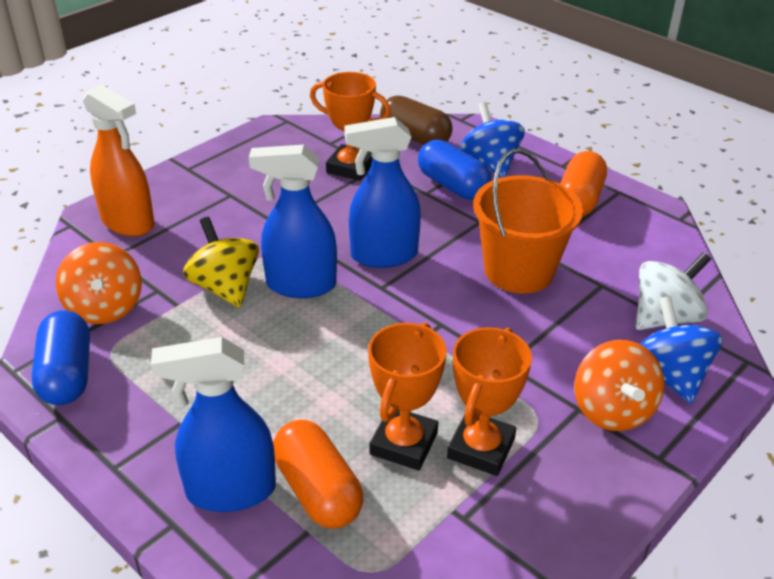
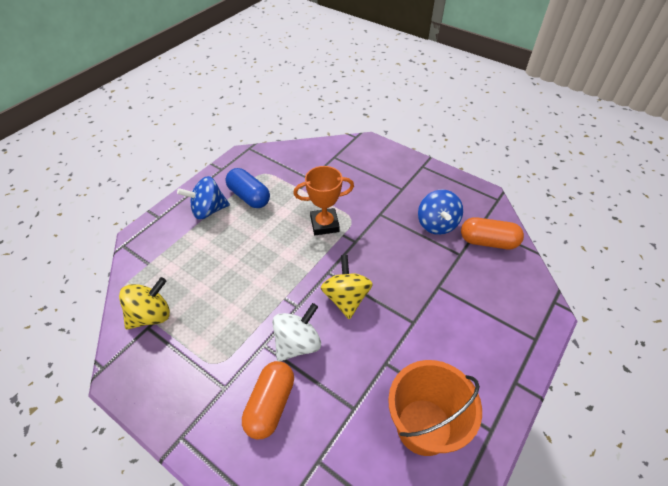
blue capsule: [32,310,90,405] [418,140,491,200] = 2 -> [226,168,270,208] = 1
blue spray bottle: [151,337,276,512] [249,144,337,298] [344,117,421,268] = 3 -> none = 0
brown capsule: [380,95,453,145] = 1 -> none = 0
orange spinning top: [56,242,142,324] [574,340,664,431] = 2 -> none = 0
orange spray bottle: [83,84,155,237] = 1 -> none = 0
orange trophy: [310,72,391,181] [368,322,446,470] [447,327,532,476] = 3 -> [293,166,354,235] = 1
yellow spinning top: [183,217,259,308] = 1 -> [119,277,170,330] [321,255,373,319] = 2

